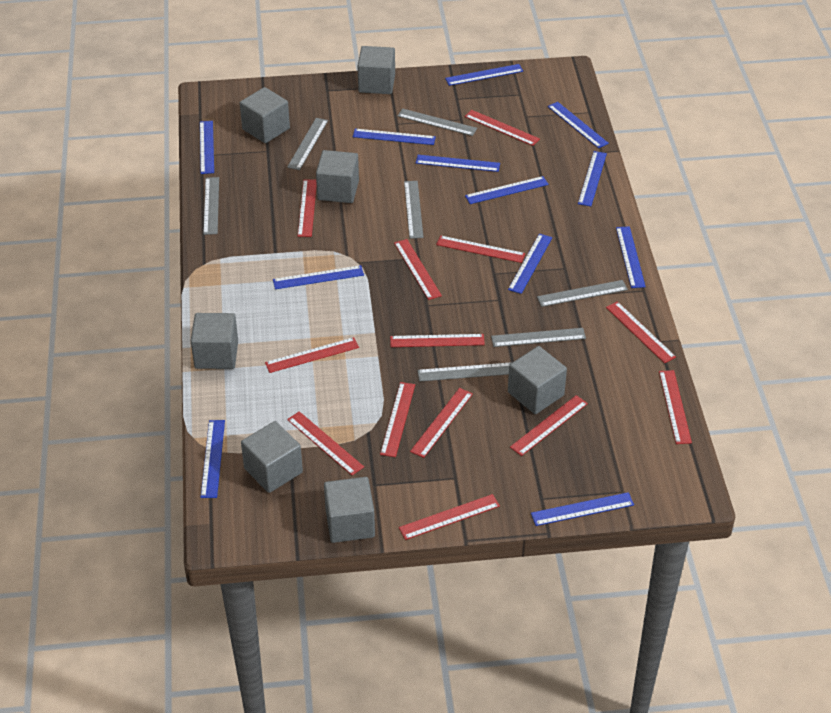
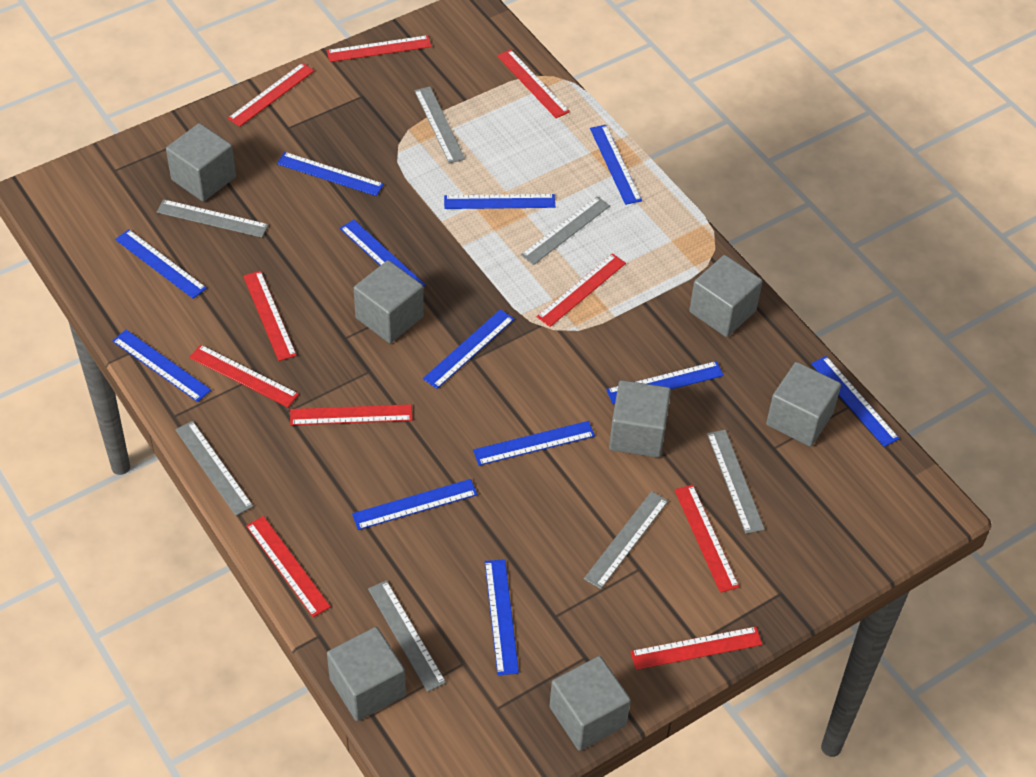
red ruler: [265,337,359,373] [287,411,364,475] [298,179,317,237] [380,382,415,457] [390,334,485,347] [394,239,442,300] [399,494,500,540] [410,388,473,458] [436,235,525,263] [465,110,540,146] [510,395,588,456] [606,301,676,363] [659,370,692,444] = 13 -> [189,344,299,407] [228,63,315,127] [243,271,297,361] [246,516,331,617] [290,404,412,425] [327,35,432,62] [497,49,570,118] [536,253,626,327] [630,627,762,670] [674,485,739,593] = 10

